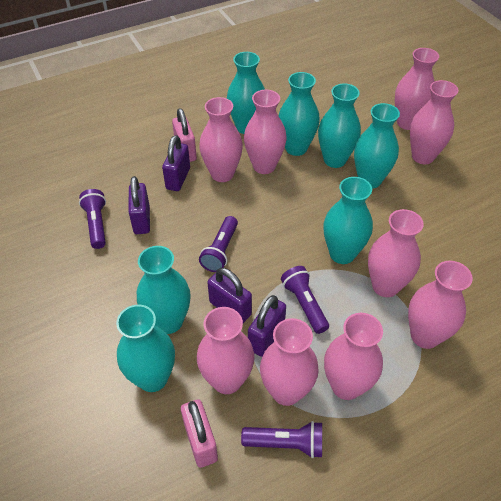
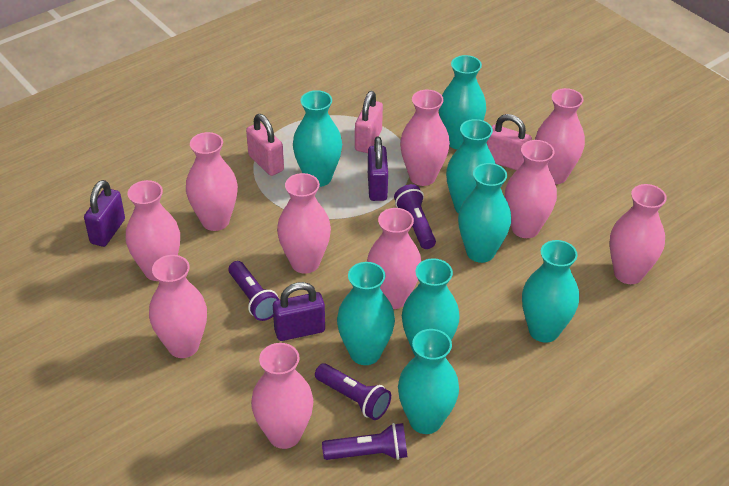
pink padlock: [172,108,197,162] [181,399,218,468] = 2 -> [246,114,284,176] [355,91,383,153] [487,114,532,170] = 3
pink vase: [197,307,255,394] [199,97,243,182] [244,90,287,174] [260,318,319,406] [324,313,383,400] [368,209,424,297] [395,48,439,130] [408,261,473,349] [410,80,459,164] = 9 -> [126,180,180,281] [149,255,207,358] [186,132,238,231] [251,343,314,449] [277,173,331,274] [367,208,421,309] [400,90,450,186] [505,140,557,238] [535,88,585,184] [610,184,667,284] = 10
purple padlock: [129,176,150,234] [162,135,190,191] [207,268,252,323] [248,295,286,357] = 4 -> [84,180,125,247] [273,282,325,341] [368,137,388,201] = 3
turquoise vase: [116,305,175,392] [137,246,191,334] [227,52,265,134] [279,72,320,156] [318,84,361,168] [323,177,373,264] [354,103,400,189] = 7 -> [293,90,342,187] [337,262,395,365] [398,329,459,434] [402,258,460,356] [439,55,486,150] [446,119,496,214] [458,163,511,263] [522,240,579,343] = 8

